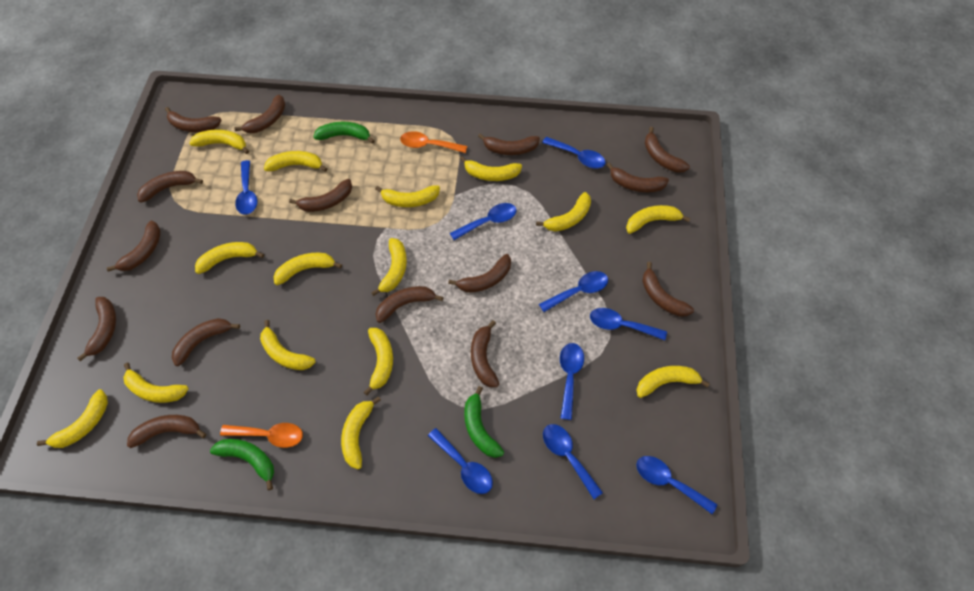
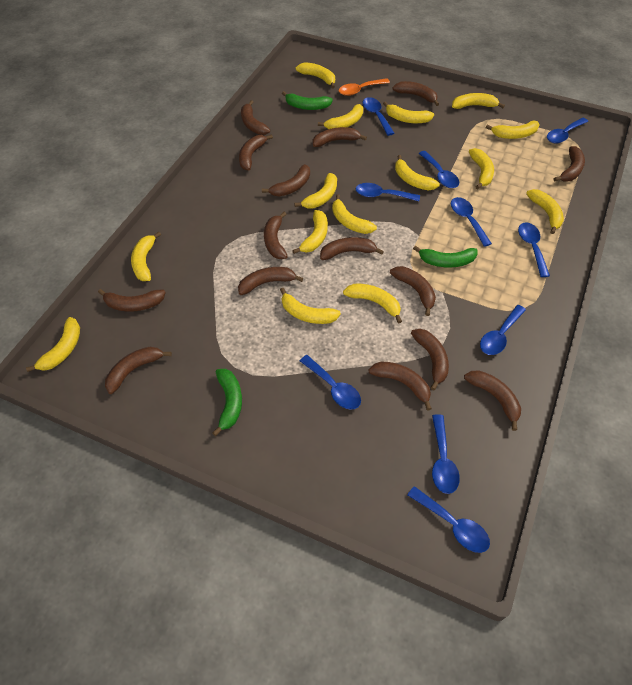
blue spoon: [235,160,257,215] [428,428,493,494] [450,203,517,240] [539,271,608,312] [542,137,606,169] [543,424,603,499] [560,343,584,420] [590,308,667,340] [636,456,717,514] = 9 -> [300,355,361,410] [356,183,420,201] [362,97,394,136] [407,486,490,553] [419,151,459,188] [432,414,460,494] [451,197,492,247] [480,305,526,355] [518,222,550,277] [547,118,588,144] = 10
orange spoon: [220,423,303,448] [400,131,467,153] = 2 -> [339,78,390,96] = 1

